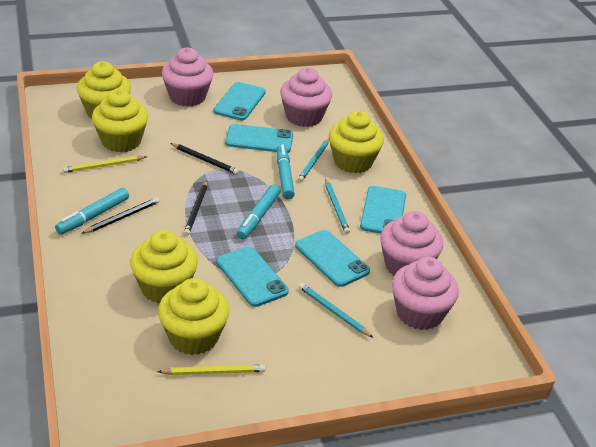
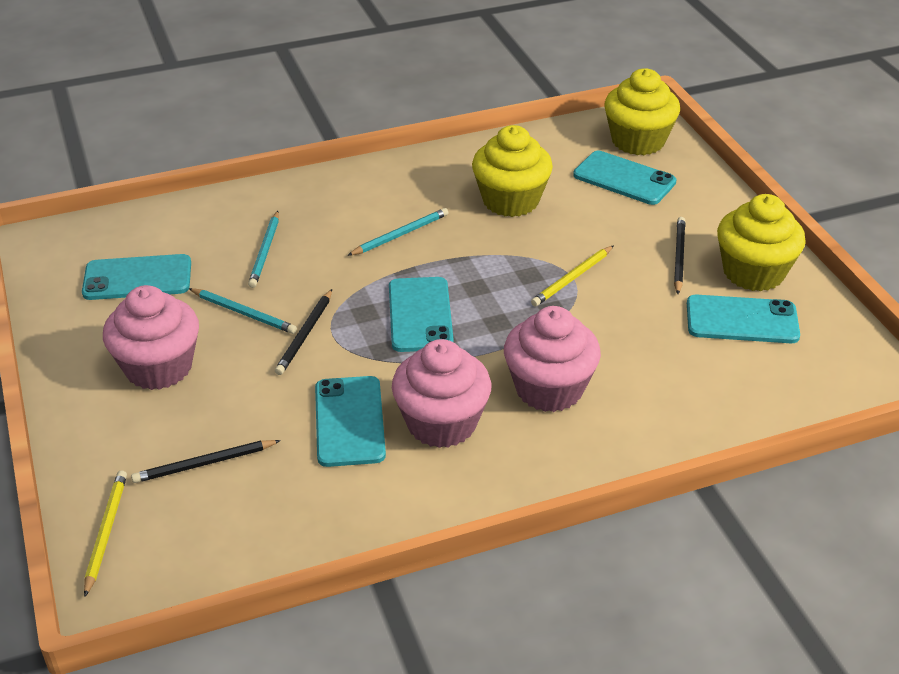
pink cupcake: [162,48,214,107] [280,67,332,127] [380,211,443,276] [392,257,459,330] = 4 -> [103,285,199,390] [392,339,491,448] [504,306,601,412] = 3
turquoise marker: [55,188,129,234] [237,184,281,239] [277,144,295,199] = 3 -> none = 0
yellow cupcake: [77,61,131,119] [92,89,148,153] [130,230,198,303] [158,278,229,355] [329,111,384,173] = 5 -> [472,125,553,217] [604,68,680,155] [717,194,806,291] = 3

